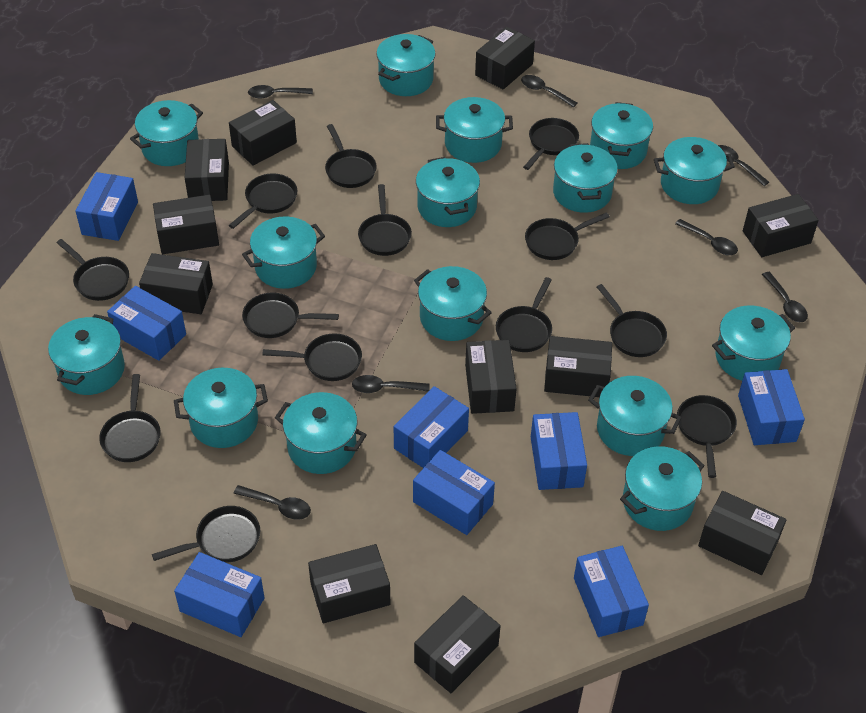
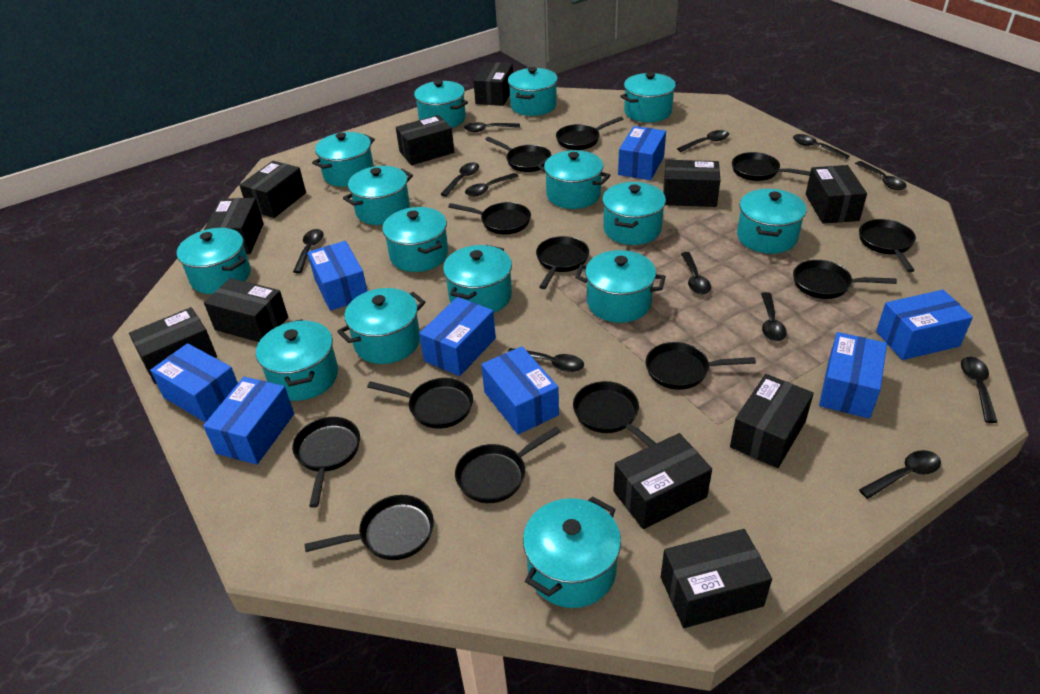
black spoon: [233,485,311,520] [248,85,313,98] [352,375,430,393] [521,75,577,107] [675,219,738,255] [718,145,769,186] [762,272,808,322] = 7 -> [293,229,323,273] [440,162,479,197] [464,122,520,132] [465,173,519,196] [507,348,584,372] [677,130,729,152] [681,252,711,295] [761,292,787,341] [793,134,850,159] [855,161,907,190] [859,450,941,499] [961,357,997,423] = 12

